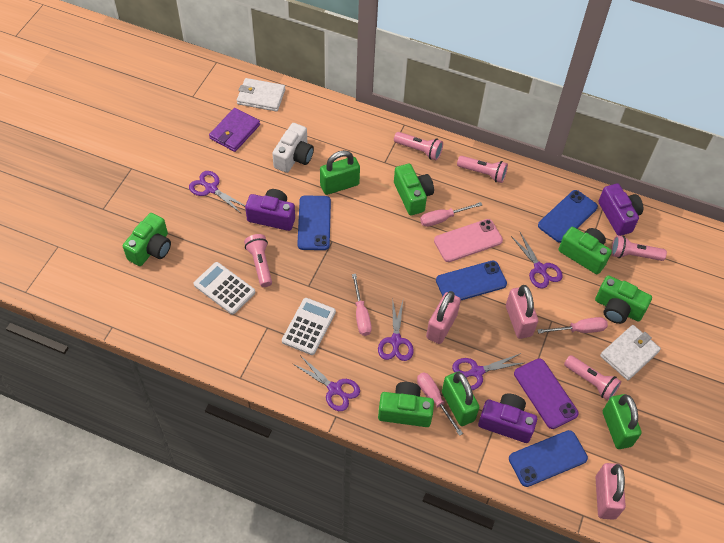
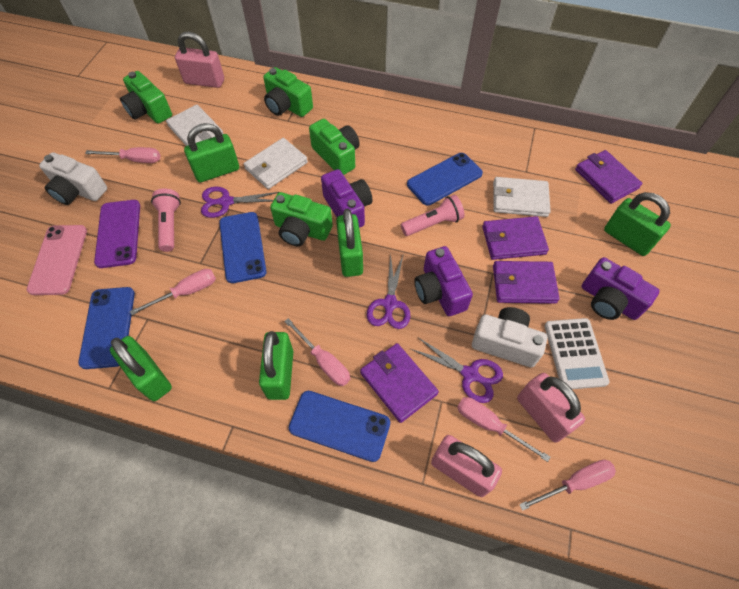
green camera: [123,213,171,266] [378,382,434,427] [394,164,434,215] [559,227,612,274] [595,275,652,324] = 5 -> [120,71,172,124] [263,67,313,117] [270,192,333,246] [309,119,360,175] = 4
green padlock: [320,150,360,195] [442,372,479,426] [603,394,642,449] = 3 -> [110,336,172,401] [184,123,239,182] [259,331,293,400] [336,209,363,277] [604,192,671,256] = 5
pink flashlight: [244,234,272,287] [394,132,443,160] [457,156,508,183] [564,355,621,401] [611,235,667,261] = 5 -> [151,188,181,252] [401,195,465,236] = 2
pink screwdriver: [352,274,372,336] [417,373,463,436] [420,202,482,227] [537,317,608,334] = 4 -> [85,147,160,163] [130,269,216,315] [284,318,350,386] [457,397,550,462] [519,460,616,511] = 5
purple scissors: [189,171,245,214] [293,356,360,411] [378,298,414,361] [452,353,523,390] [511,232,563,289] = 5 -> [201,187,279,218] [367,253,410,329] [411,337,503,403] = 3
purple wallet: [209,108,260,152] = 1 -> [360,343,439,423] [482,216,549,260] [493,261,560,304] [575,150,642,204] = 4
white calculator: [194,262,255,315] [282,298,336,355] = 2 -> [545,318,609,389] = 1
white camera: [272,123,314,173] = 1 -> [39,152,107,205] [472,307,547,367] = 2
white wallet: [237,78,286,112] [600,325,661,380] = 2 -> [166,105,223,146] [244,138,308,189] [493,177,551,217] = 3

